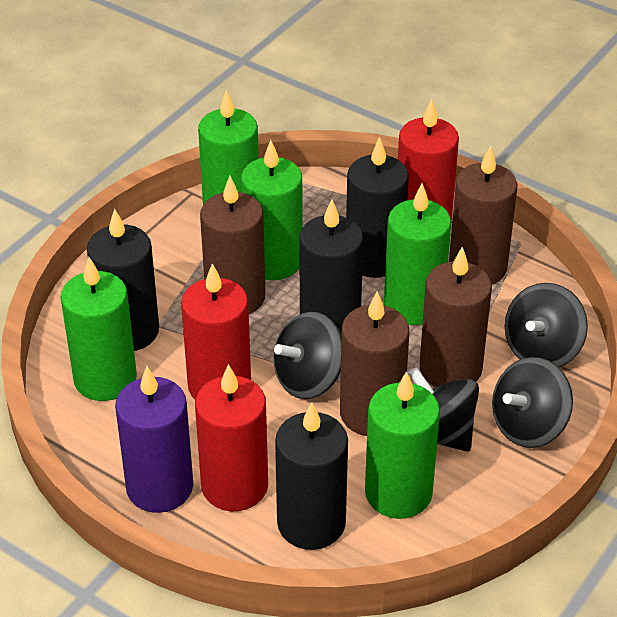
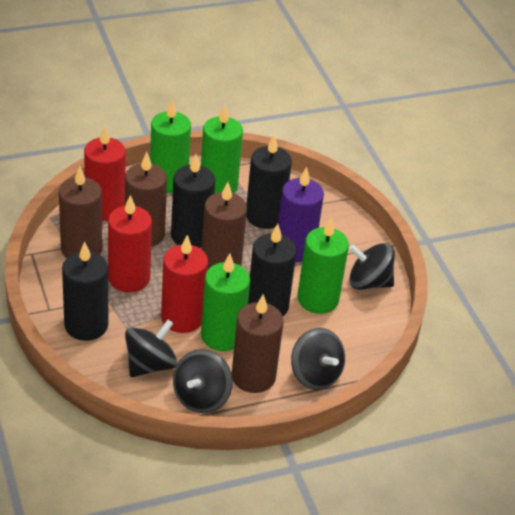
green candle: [61,257,137,401] [198,90,259,205] [241,140,303,280] [365,371,440,519] [384,183,451,325] = 5 -> [150,100,191,193] [201,105,243,194] [201,253,250,351] [298,218,349,314] = 4

